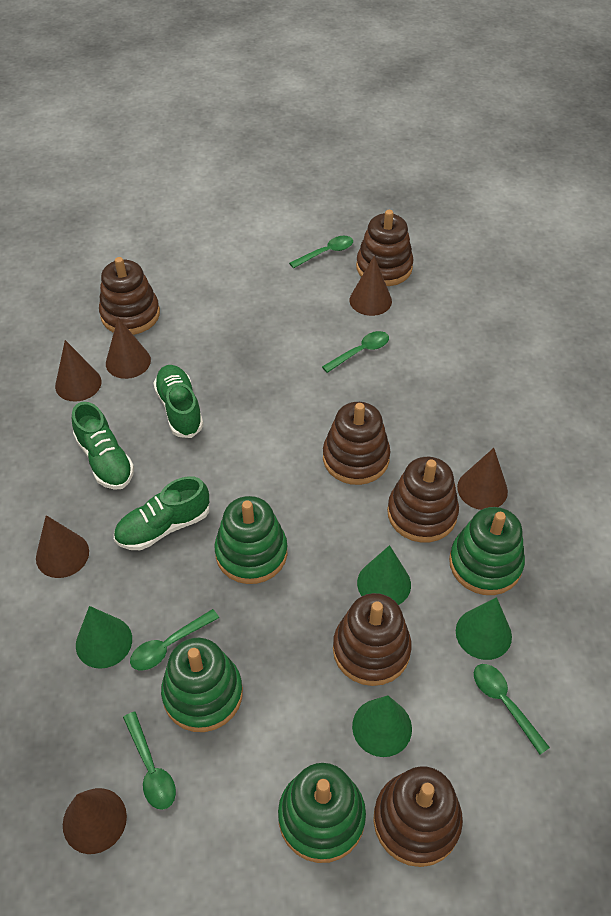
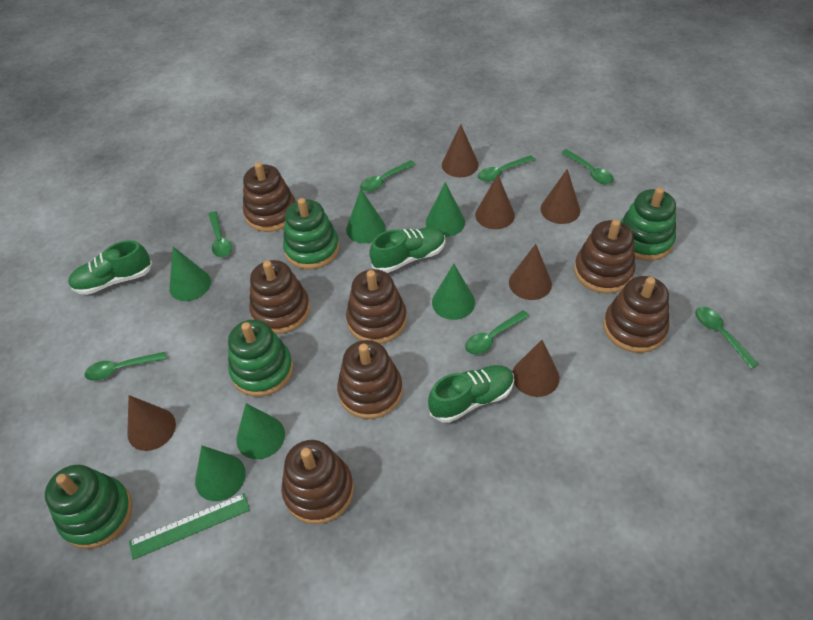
brown stacking toy: [99,257,160,335] [323,402,390,485] [333,593,412,686] [356,210,413,286] [373,766,463,867] [387,457,459,543] = 6 -> [243,162,296,232] [249,260,310,334] [281,440,354,524] [337,340,403,419] [346,269,407,344] [574,219,636,294] [603,276,669,353] = 7
green cone: [76,606,132,669] [352,695,412,757] [357,545,411,605] [456,597,512,660] = 4 -> [169,247,211,301] [195,446,246,501] [236,403,285,459] [346,189,386,243] [426,182,465,237] [432,264,475,320] = 6
green ruler: none = 0 -> [129,493,250,560] = 1
green spoon: [123,712,176,810] [130,609,219,670] [289,236,353,269] [322,331,389,373] [474,664,550,755] = 5 -> [84,352,166,381] [208,211,232,258] [360,160,415,192] [465,310,529,354] [478,155,535,182] [561,149,614,184] [695,307,759,369] = 7

